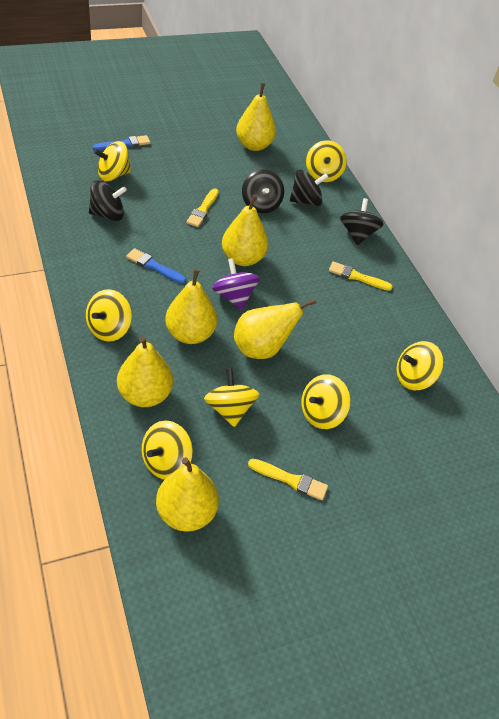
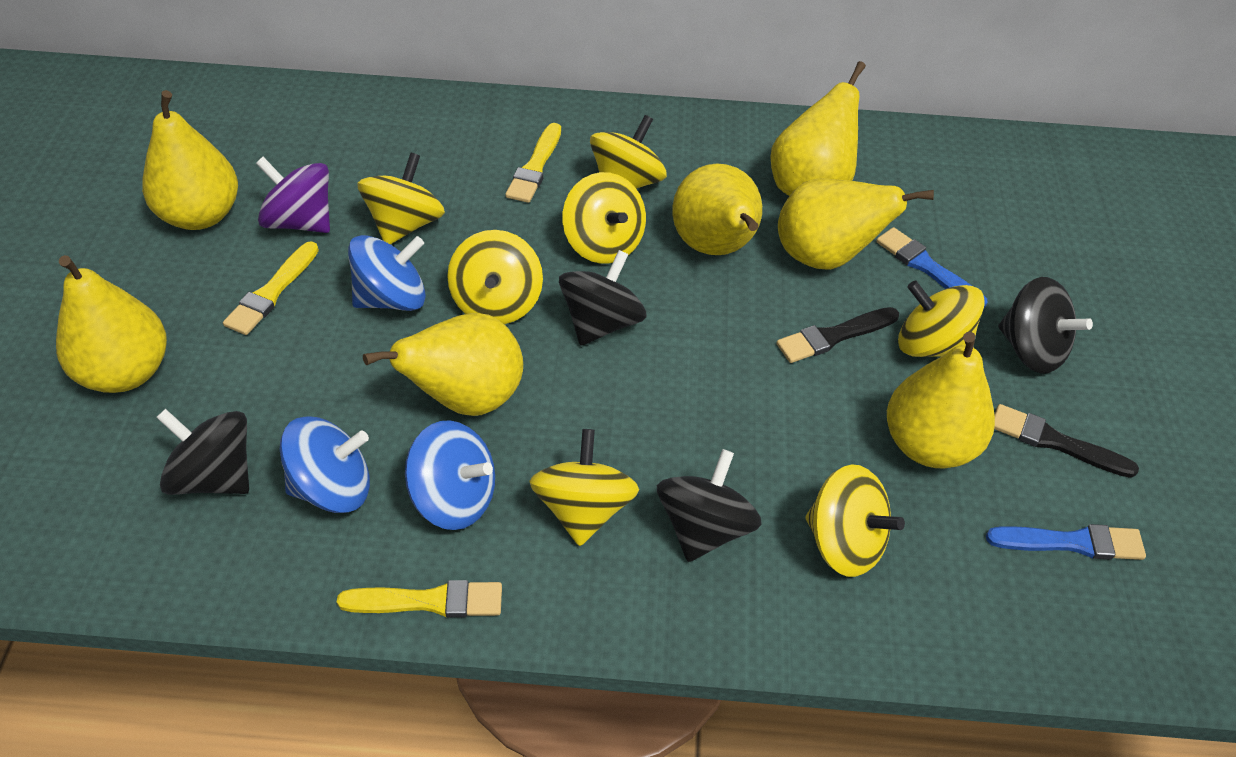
black brush: none = 0 -> [777,307,899,363] [994,404,1139,478] = 2
blue spinning top: none = 0 -> [280,416,370,513] [348,235,426,311] [405,420,495,530] = 3
yellow pear: [117,336,173,407] [156,457,219,532] [165,269,217,344] [222,195,268,266] [234,298,316,359] [236,83,276,151] = 6 -> [56,255,167,393] [142,90,238,230] [363,313,523,416] [672,163,762,255] [770,61,866,196] [778,178,934,270] [887,332,995,468] = 7

